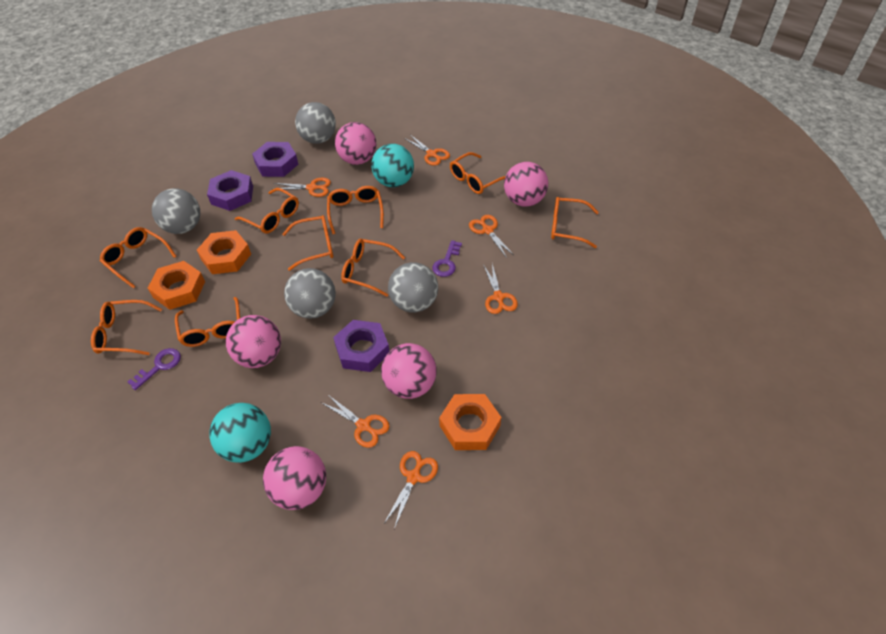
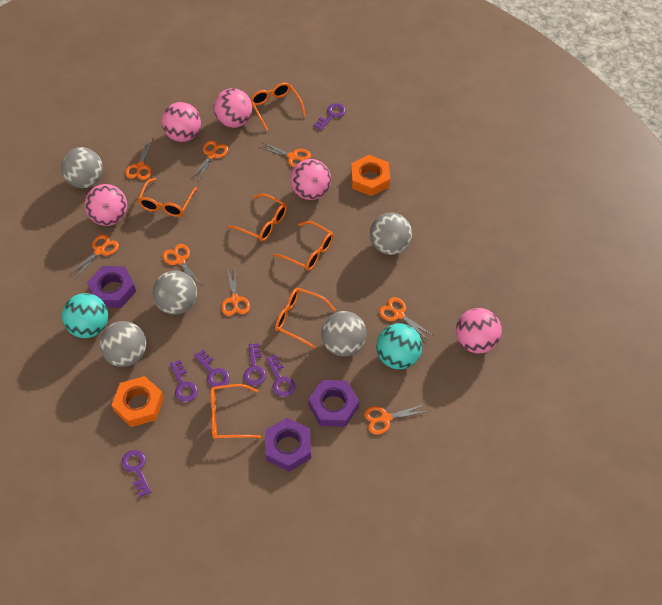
grey ball: [152,188,200,234] [284,268,336,319] [295,102,336,144] [388,262,438,313] = 4 -> [61,147,103,188] [100,321,146,367] [152,270,197,315] [321,311,367,357] [370,212,412,255] = 5
orange glasses: [91,300,162,355] [100,227,176,288] [175,297,240,347] [235,188,299,233] [282,215,333,271] [327,186,384,234] [341,239,405,297] [450,152,505,194] [551,197,599,248] = 9 -> [137,178,197,217] [210,384,261,440] [228,194,287,242] [250,83,306,131] [273,221,334,271] [275,288,336,349] = 6
orange nut: [148,261,205,310] [197,230,251,274] [439,394,501,450] = 3 -> [112,376,164,427] [351,155,390,196] = 2
orange scissors: [272,178,331,197] [322,395,390,448] [383,451,438,529] [404,135,450,166] [469,215,514,258] [483,264,518,314] = 6 -> [69,234,119,279] [125,139,153,180] [162,244,203,286] [191,140,228,181] [221,268,250,316] [258,142,311,168] [364,404,429,435] [379,297,434,341] = 8
purple key: [127,348,181,390] [432,240,462,277] = 2 -> [122,450,151,497] [170,360,198,402] [194,350,230,387] [244,343,266,386] [266,355,295,397] [313,103,346,131] = 6

